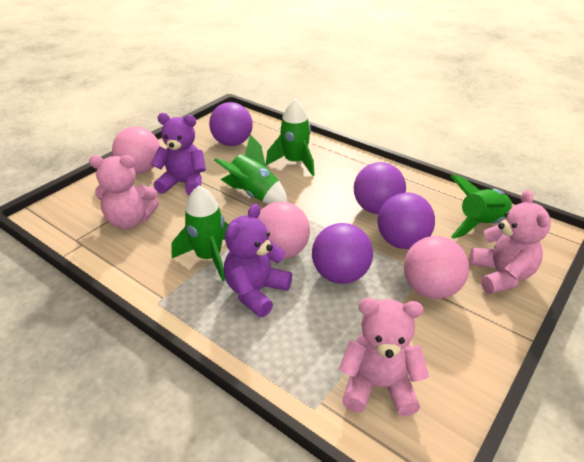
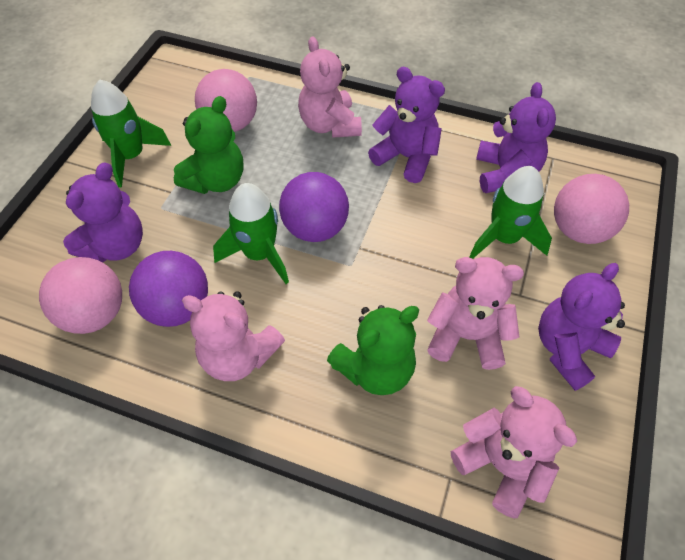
green rocket: [171,185,229,281] [214,134,287,204] [266,99,315,176] [451,175,512,239] = 4 -> [91,79,171,187] [213,183,289,284] [469,166,552,259] = 3
green teddy bear: none = 0 -> [174,96,243,194] [327,305,419,395] = 2
pink teddy bear: [89,155,159,229] [339,298,429,416] [469,190,551,294] = 3 -> [182,291,285,381] [298,36,362,138] [427,257,524,370] [451,386,577,518] = 4
purple ball: [209,102,253,146] [312,223,373,284] [354,162,406,214] [378,193,435,249] = 4 -> [129,251,208,327] [279,172,349,242] = 2
purple teddy bear: [151,113,206,196] [224,204,292,317] = 2 -> [63,162,143,263] [368,67,445,183] [476,82,556,193] [538,263,625,391] = 4

